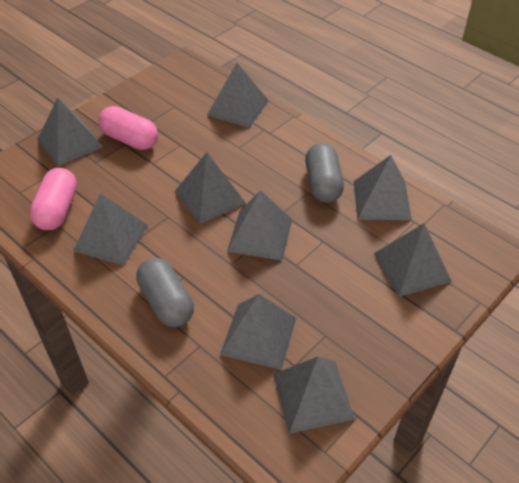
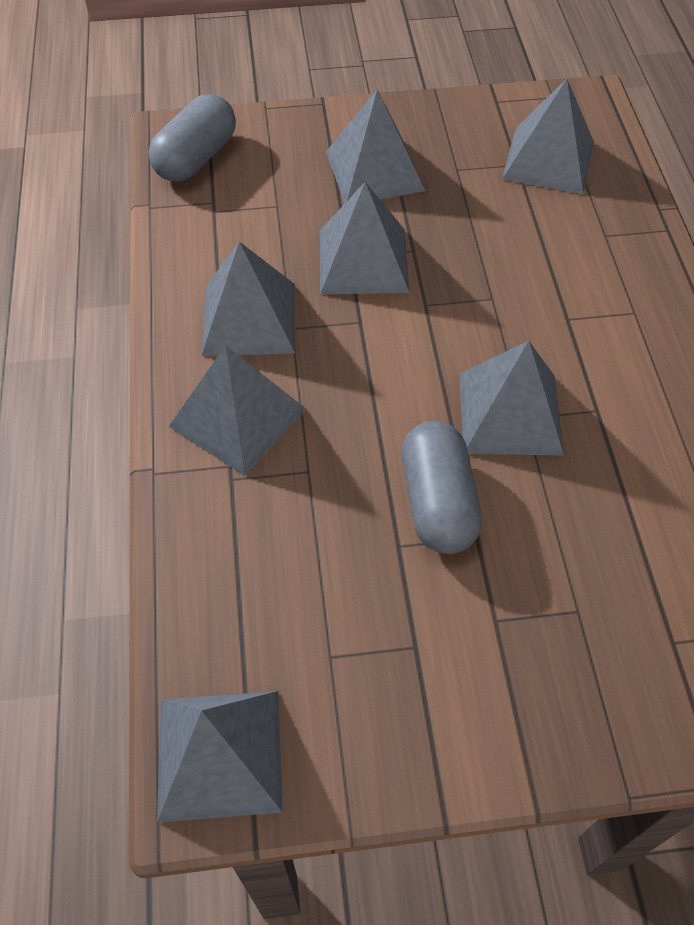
grey pyramid: [38,98,103,166] [73,193,148,266] [175,152,246,224] [207,63,269,128] [220,294,296,370] [227,190,292,261] [273,356,355,434] [354,155,412,220] [374,223,452,297] = 9 -> [157,691,283,822] [169,345,306,476] [201,242,295,356] [320,182,410,294] [326,90,425,203] [459,341,564,456] [502,79,594,194] = 7
pink capsule: [30,168,77,230] [98,106,158,150] = 2 -> none = 0

